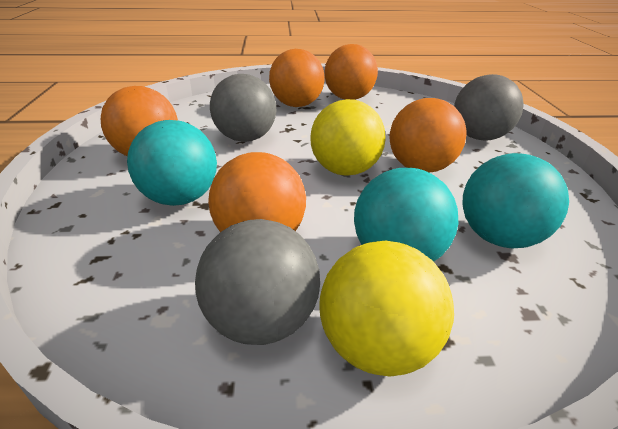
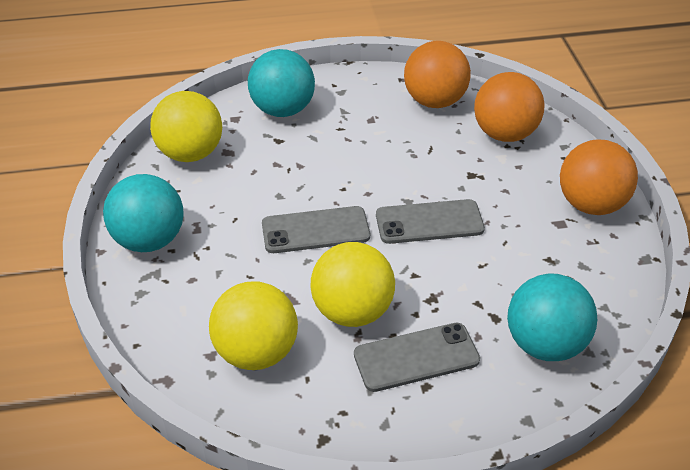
grey ball: [195,219,320,345] [210,74,276,142] [454,74,524,140] = 3 -> none = 0
grey phone: none = 0 -> [262,206,370,253] [354,323,480,392] [376,199,485,244] = 3
orange ball: [101,86,178,156] [208,152,306,232] [269,49,325,107] [325,44,378,100] [389,98,467,173] = 5 -> [404,41,471,108] [474,72,545,142] [560,140,638,215] = 3
yellow ball: [310,99,386,176] [319,241,454,377] = 2 -> [150,91,222,162] [209,282,298,370] [310,242,395,327] = 3

